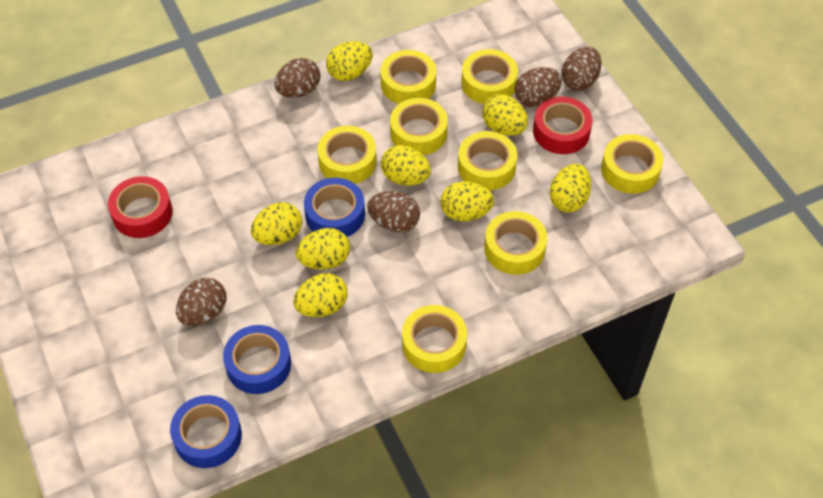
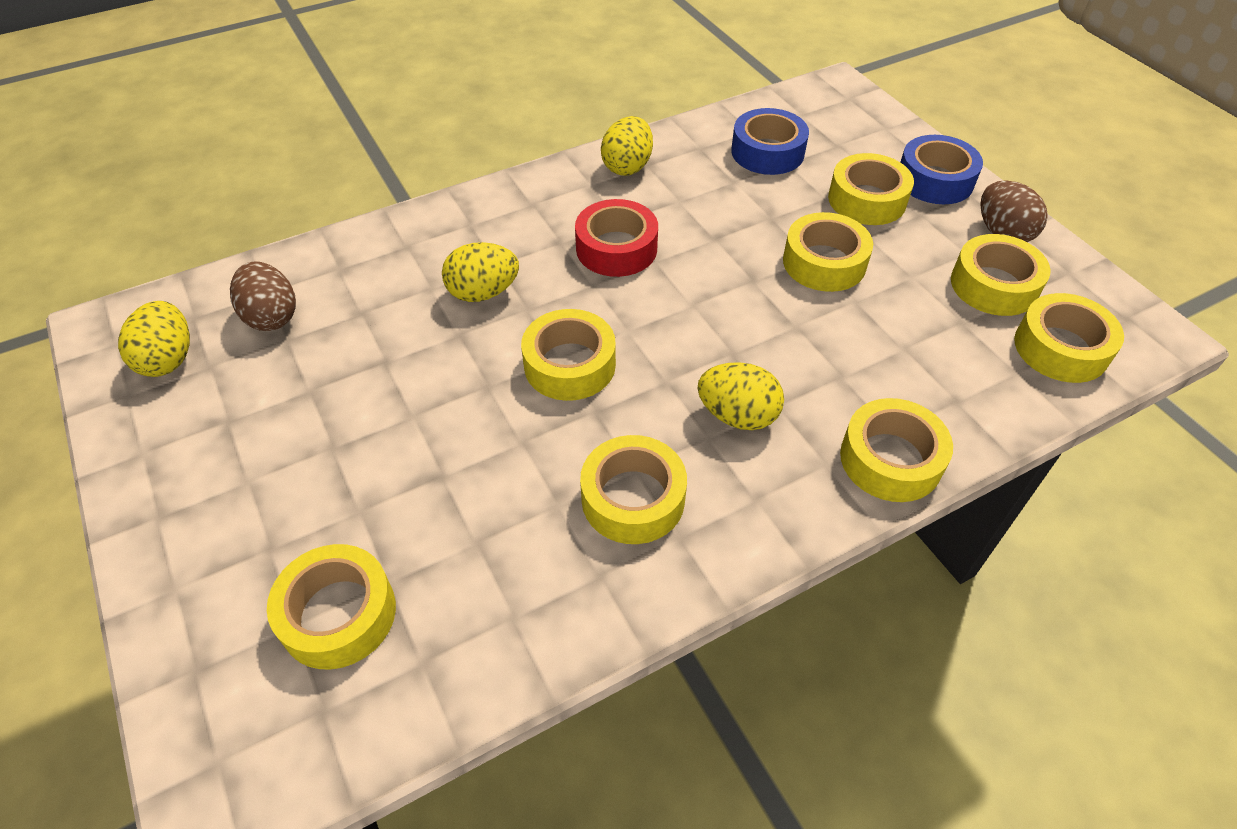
blue tape: [170,395,242,468] [223,325,291,394] [304,178,365,237] = 3 -> [731,108,809,175] [901,135,983,204] = 2
brown egg: [176,277,227,326] [274,58,320,98] [367,191,420,232] [515,67,562,107] [561,47,602,91] = 5 -> [230,262,296,331] [980,180,1048,242] = 2
red tape: [108,176,173,238] [533,97,593,154] = 2 -> [575,199,658,277] = 1
yellow egg: [251,202,302,245] [293,273,348,317] [296,228,350,270] [326,41,373,81] [381,145,431,186] [440,181,494,221] [482,94,528,136] [550,164,591,212] = 8 -> [118,301,190,377] [442,242,519,302] [601,116,653,176] [697,362,784,430] = 4

